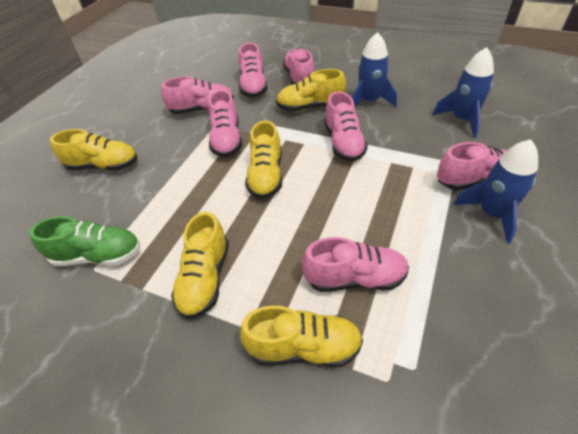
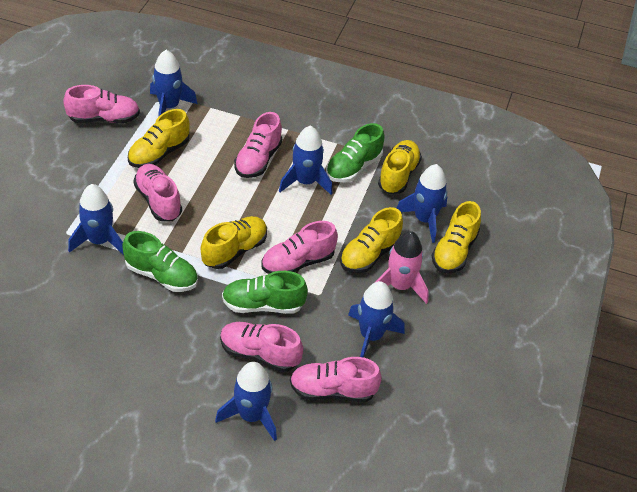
blue rocket: [351,32,397,107] [432,47,494,138] [454,139,538,244] = 3 -> [68,184,124,255] [150,50,197,116] [215,362,277,441] [279,126,332,195] [348,281,405,358] [397,164,448,243] = 6
green shoe: [29,216,140,266] = 1 -> [122,231,198,292] [222,271,308,314] [326,123,385,183] = 3
pink rocket: none = 0 -> [374,231,429,304] = 1
pink shoe: [161,76,234,114] [209,90,242,157] [239,43,268,98] [283,48,314,85] [302,237,409,292] [324,91,368,161] [437,142,507,190] = 7 -> [63,85,140,123] [133,164,182,221] [220,322,303,372] [234,112,282,178] [261,221,338,274] [290,357,382,402] = 6

